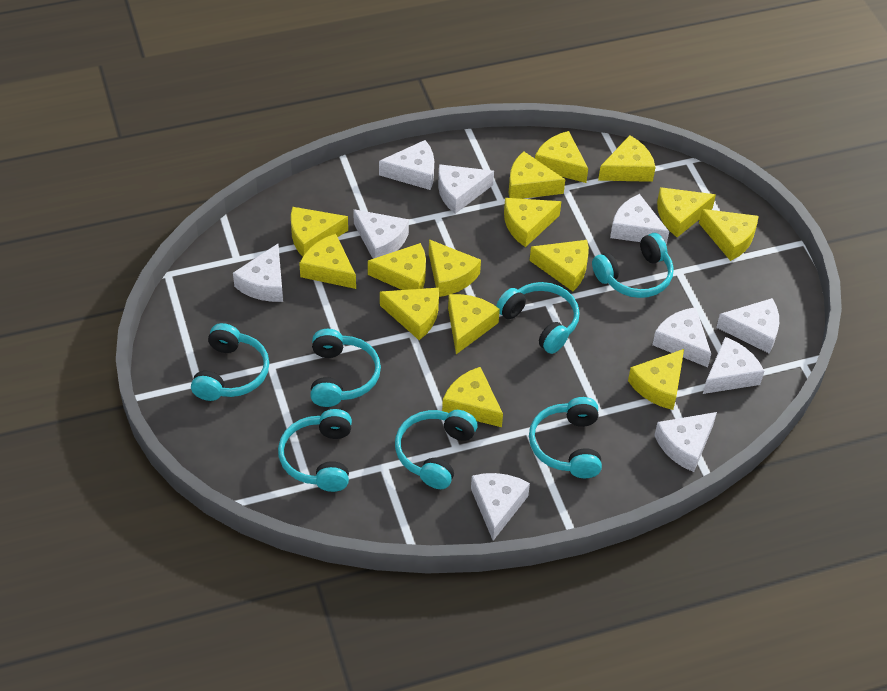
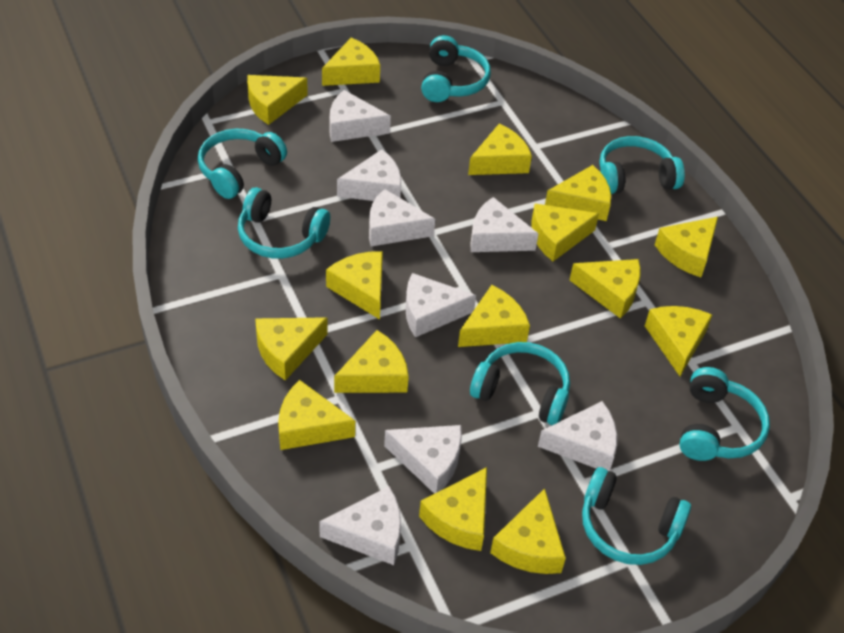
white cheese: [233,244,283,302] [353,209,409,259] [379,140,434,190] [438,164,494,214] [471,473,530,541] [610,194,669,245] [652,307,711,367] [654,412,717,472] [703,337,764,394] [716,298,779,354] = 10 -> [319,486,401,565] [330,90,391,142] [337,149,401,201] [369,189,435,246] [384,425,462,494] [405,273,476,338] [471,197,539,252] [538,401,617,471] = 8

